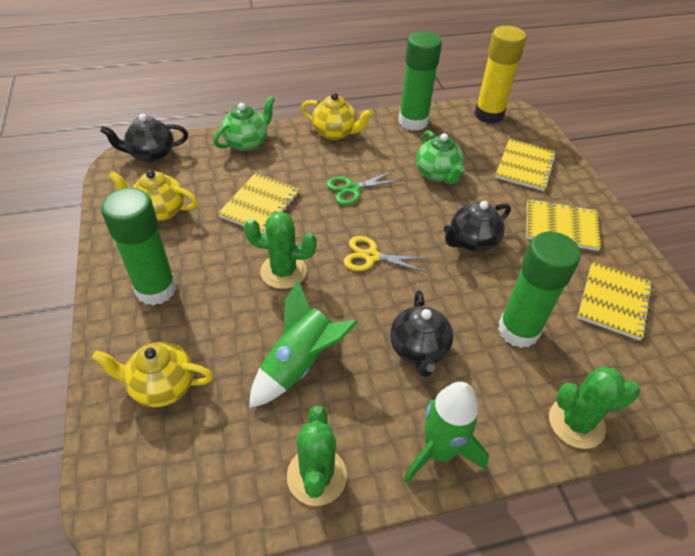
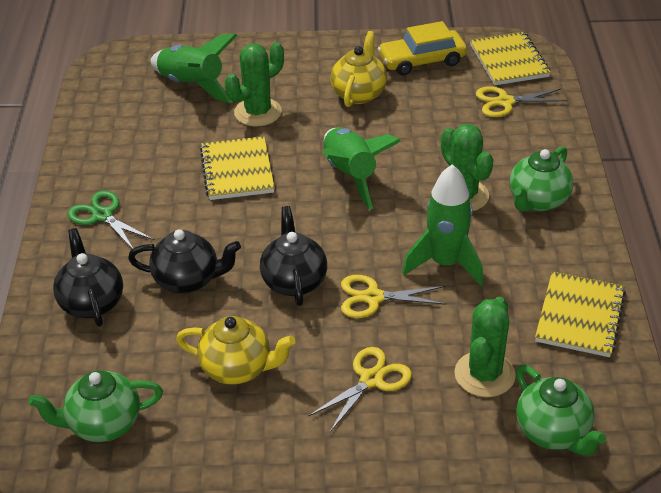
green glue stick: [101,188,177,305] [399,31,442,131] [498,231,581,348] = 3 -> none = 0
green rocket: [249,280,358,408] [403,382,489,483] = 2 -> [150,33,238,103] [323,127,401,210] [402,164,483,286] = 3
green teapot: [213,96,275,151] [416,130,465,184] = 2 -> [28,370,163,442] [509,146,573,212] [516,365,606,456] = 3
yellow car: none = 0 -> [377,21,467,75] = 1
yellow glue stick: [475,26,526,124] = 1 -> none = 0
yellow notebook: [218,173,300,234] [495,139,557,191] [526,199,601,251] [577,261,653,341] = 4 -> [200,136,275,200] [470,31,551,85] [535,271,626,357] = 3
yellow scissors: [344,236,428,273] = 1 -> [308,347,412,432] [341,275,447,318] [475,86,567,117] = 3
yellow teapot: [92,342,213,407] [108,170,198,221] [301,93,372,140] = 3 -> [176,316,295,385] [330,31,387,107] = 2

